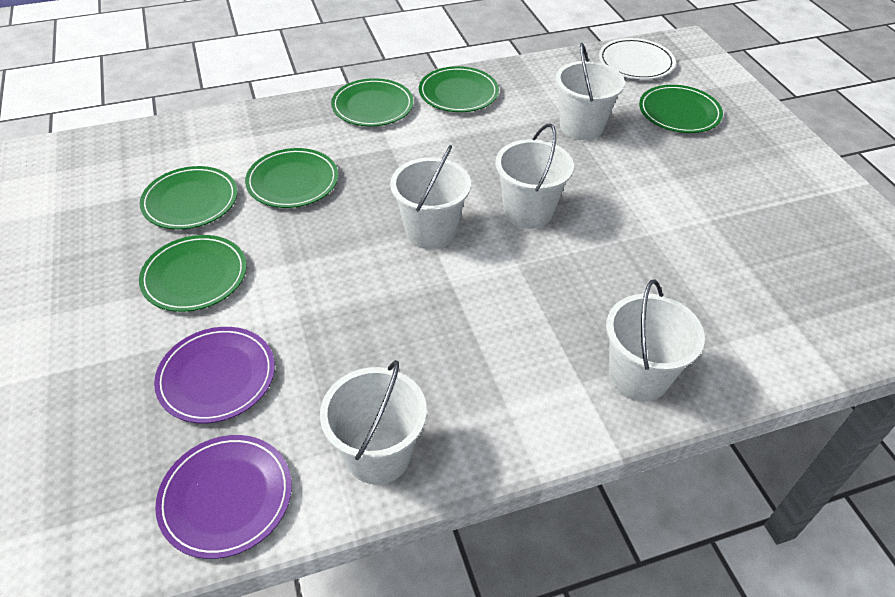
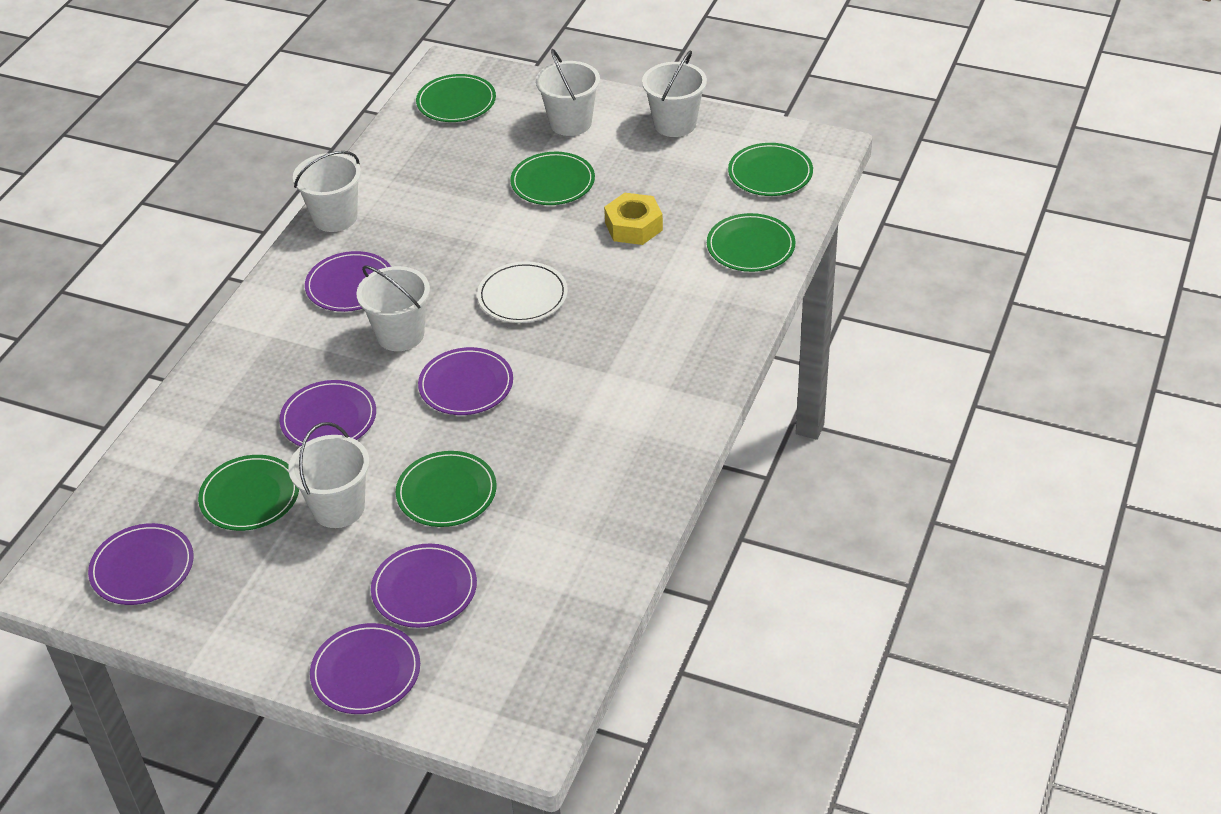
purple plate: [154,327,275,423] [155,435,292,559] = 2 -> [88,523,194,605] [279,380,376,447] [305,251,391,312] [310,623,420,714] [371,544,477,628] [418,347,513,415] = 6
yellow nut: none = 0 -> [604,193,663,245] = 1

